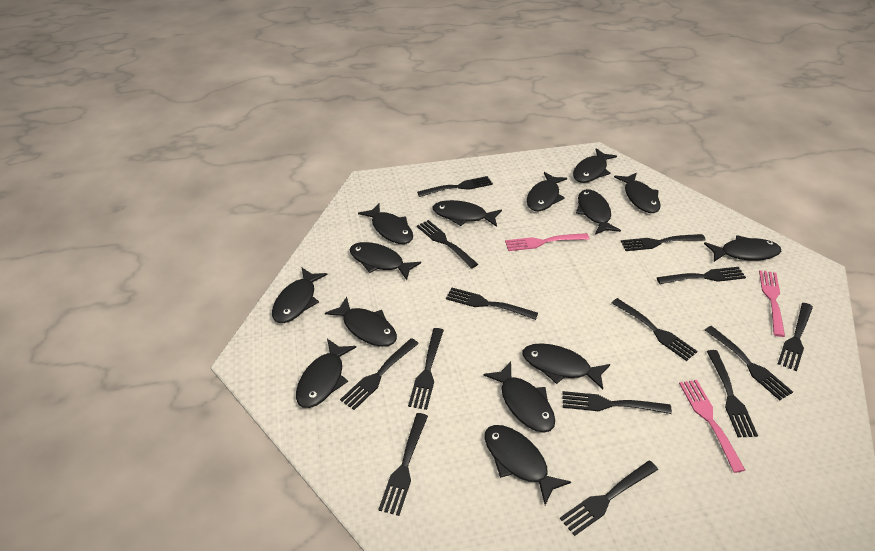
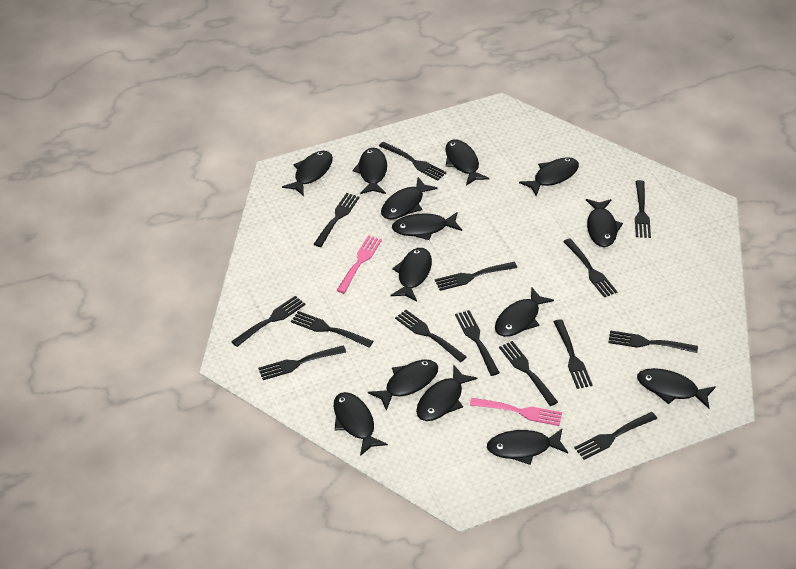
pink fork: [505,233,589,251] [679,380,745,473] [759,270,785,337] = 3 -> [336,235,382,293] [470,398,562,426] = 2

